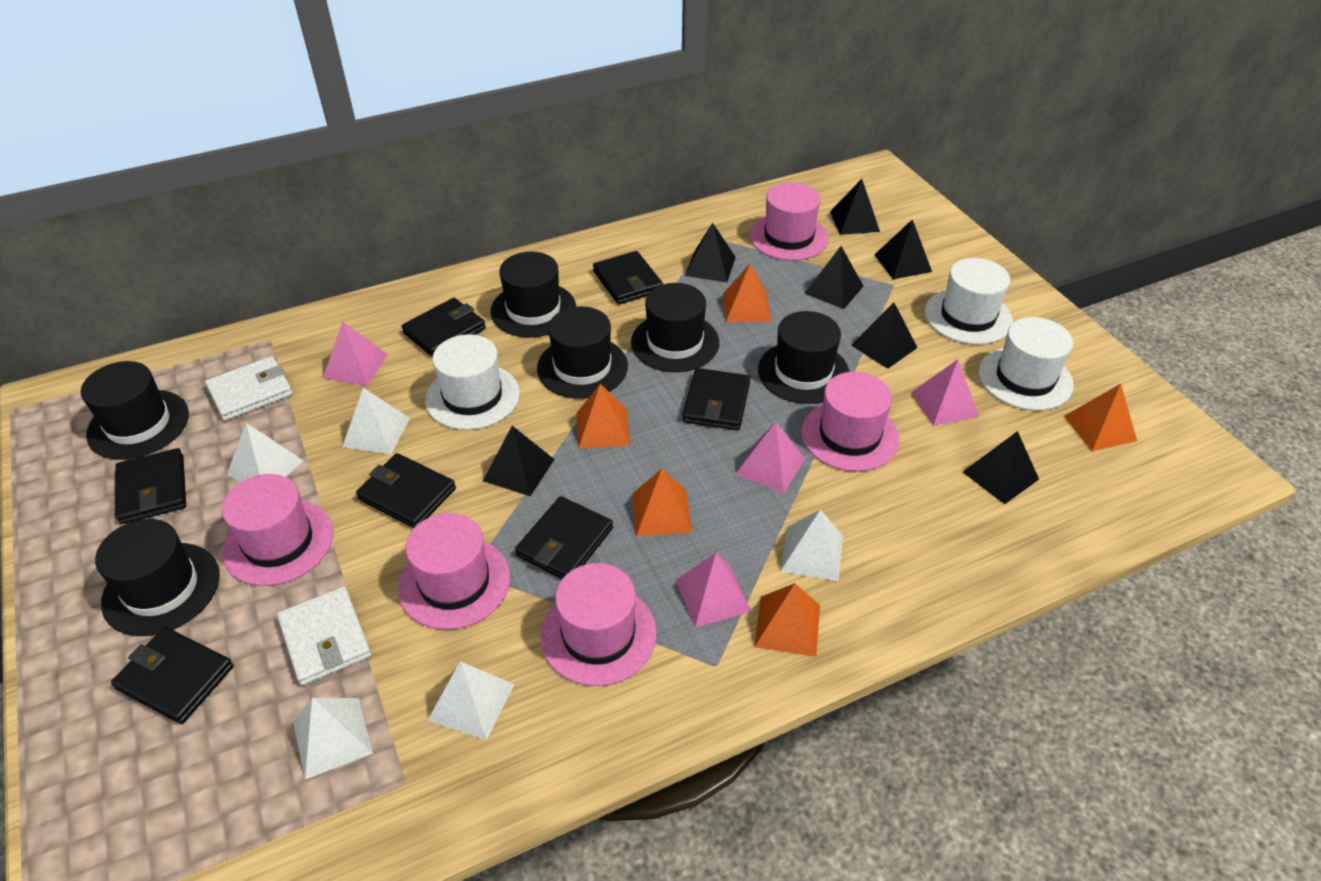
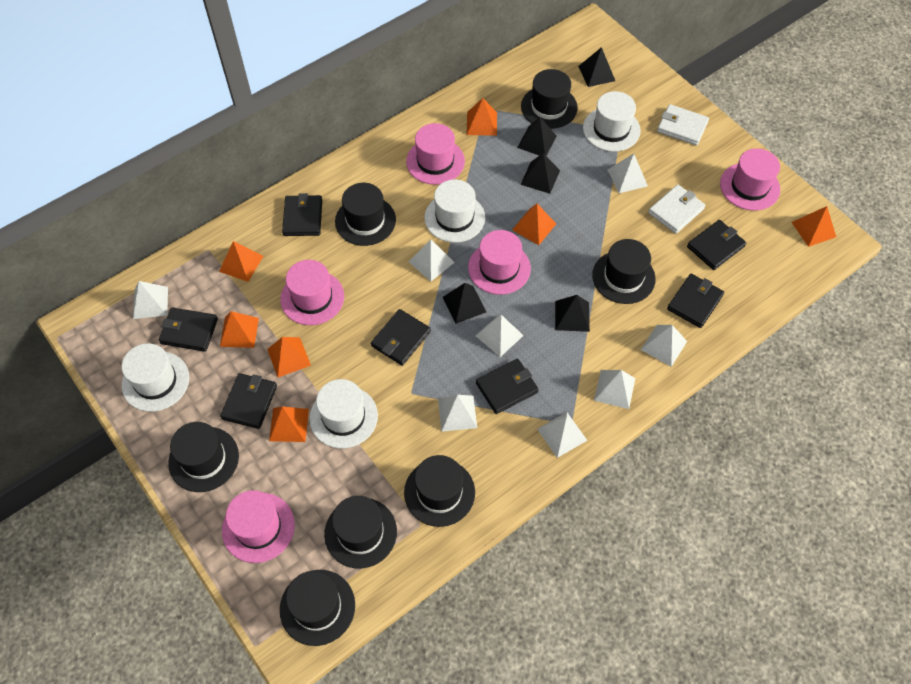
black hat: [81,361,189,460] [95,519,220,636] [491,252,576,337] [537,307,628,399] [631,283,719,372] [758,311,850,404] = 6 -> [168,422,239,492] [280,570,355,646] [324,496,397,568] [335,183,396,246] [404,455,475,527] [521,69,578,129] [592,239,656,304] = 7
black pyramid: [483,426,555,496] [685,223,736,282] [804,246,863,309] [830,179,880,235] [851,302,918,369] [874,219,932,279] [963,431,1039,504] = 7 -> [443,283,486,324] [517,117,557,156] [520,153,560,194] [555,295,590,332] [578,47,615,87] = 5
orange pyramid: [577,384,630,449] [632,469,692,537] [723,263,771,322] [754,583,820,657] [1064,384,1137,451] = 5 -> [219,241,263,282] [220,311,259,348] [267,337,311,377] [269,407,309,442] [467,98,497,136] [512,204,556,245] [792,206,836,247] = 7
pink pyramid: [323,321,388,386] [676,553,751,628] [736,422,805,494] [912,360,979,426] = 4 -> none = 0
white hat: [425,334,520,430] [925,258,1013,345] [979,317,1074,410] = 3 -> [122,343,189,412] [309,379,378,448] [425,179,485,243] [583,91,641,152] = 4
white pyramid: [227,423,304,482] [293,698,373,779] [342,388,410,454] [427,661,515,741] [780,510,843,581] = 5 -> [133,281,168,319] [409,239,455,281] [438,395,477,432] [476,315,524,357] [537,412,587,458] [594,370,635,409] [608,153,648,193] [641,325,687,367] = 8

